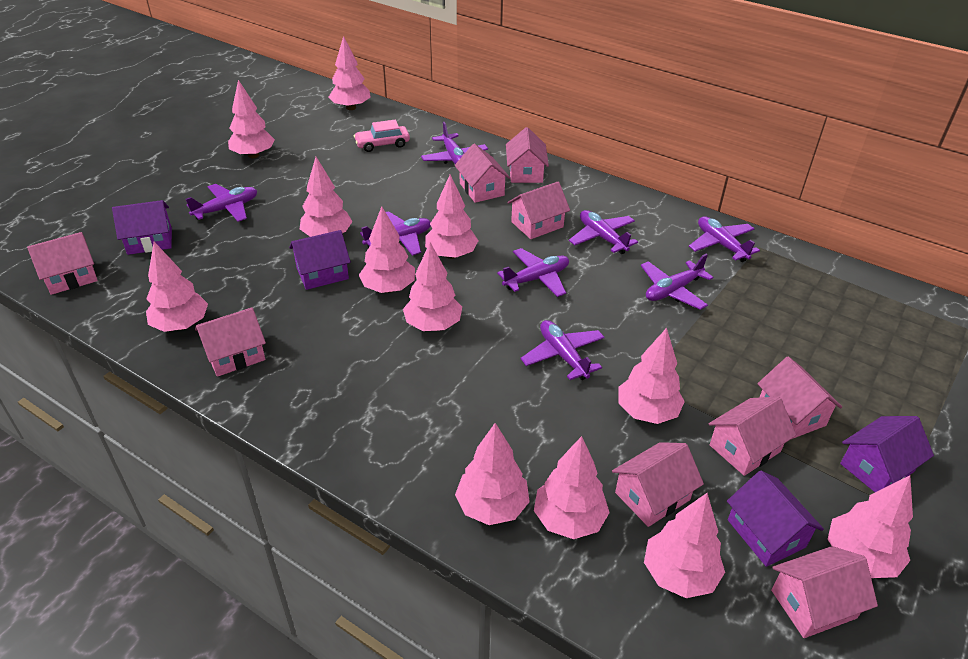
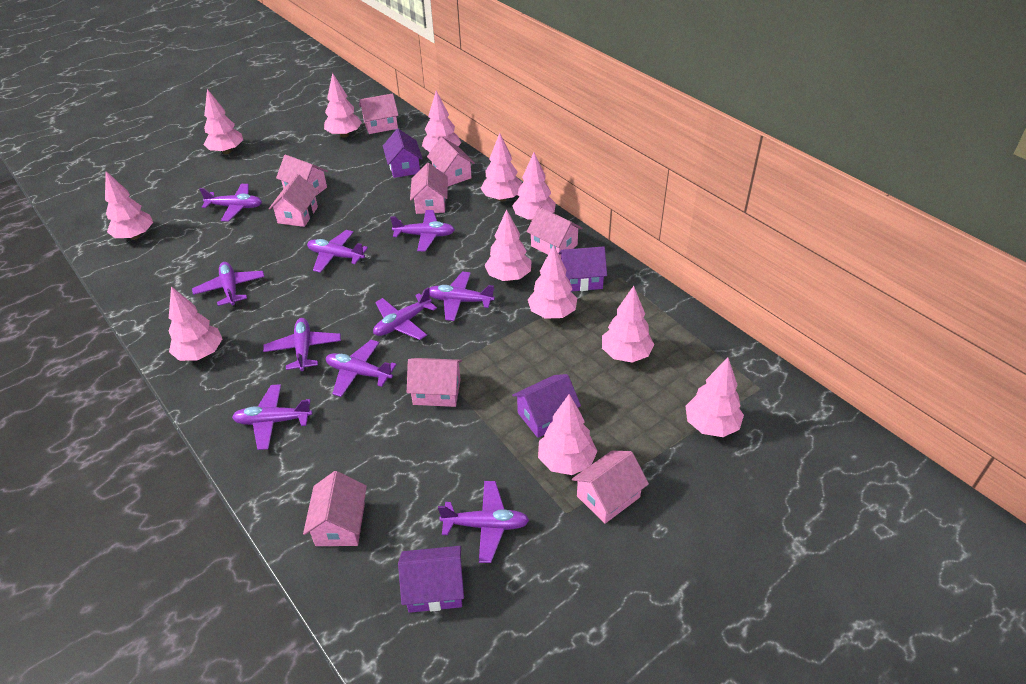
pink car: [354,120,410,152] = 1 -> none = 0
purple plane: [186,184,257,222] [360,211,431,256] [421,122,488,164] [497,248,569,297] [521,320,605,380] [569,210,638,254] [641,254,713,310] [689,216,760,262] = 8 -> [192,262,265,307] [200,184,262,221] [232,384,312,450] [263,318,341,372] [307,230,368,273] [326,340,397,397] [373,287,437,340] [390,210,455,251] [429,272,495,321] [438,481,529,563] = 10

